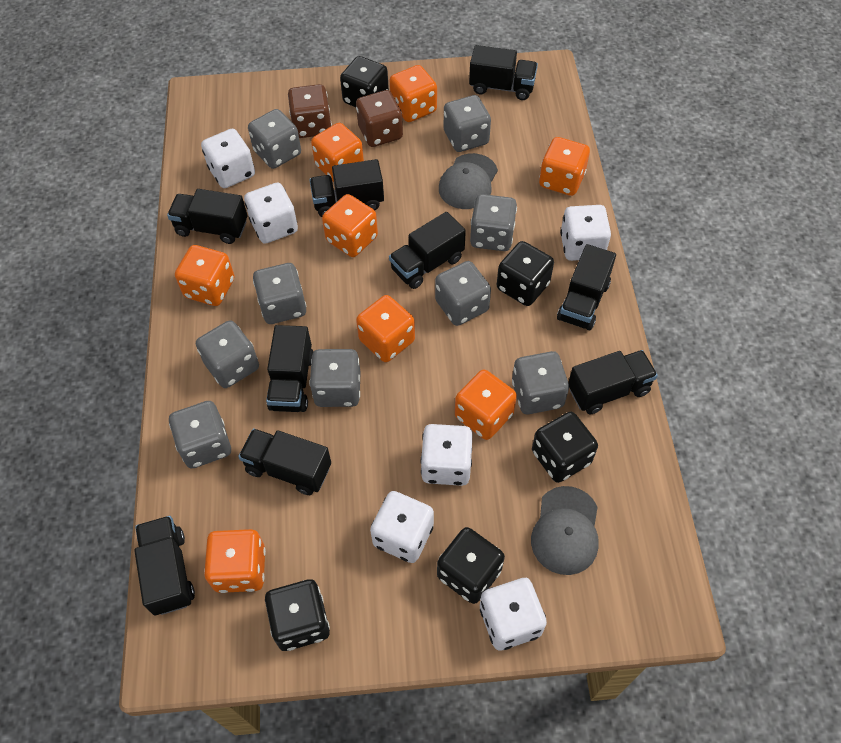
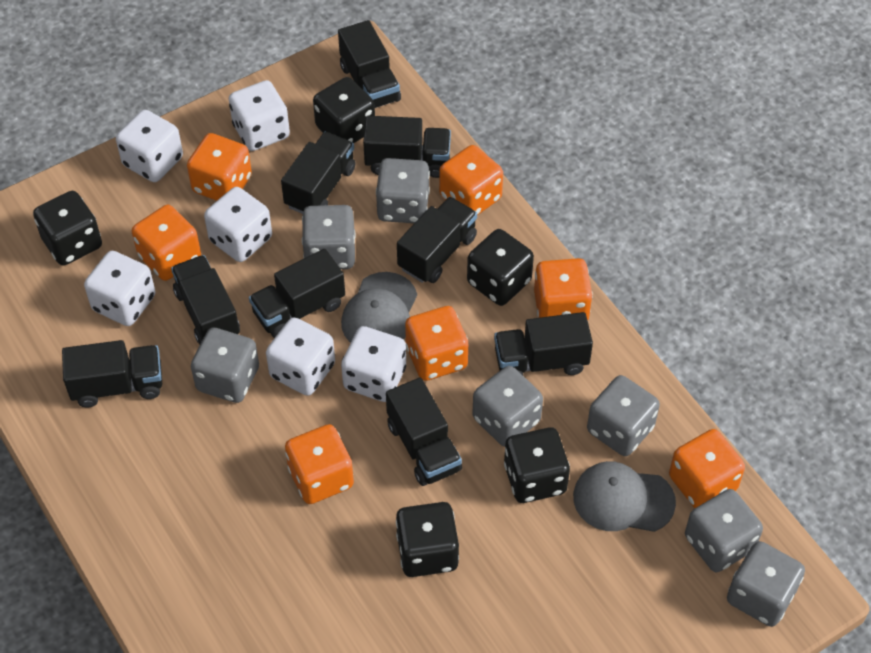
brown dice: [288,84,332,138] [356,90,403,147] = 2 -> none = 0
grey dice: [169,401,231,469] [196,320,259,388] [248,109,301,169] [253,263,306,324] [309,349,361,407] [435,261,491,326] [444,95,491,152] [470,194,517,251] [512,351,569,414] = 9 -> [191,328,259,403] [302,205,356,269] [376,158,430,223] [472,366,543,447] [587,375,660,456] [685,489,763,572] [727,541,805,627] = 7
orange dice: [175,245,235,306] [204,529,266,593] [311,123,364,182] [322,194,378,257] [356,295,415,362] [390,65,437,122] [455,370,517,440] [539,137,590,196] = 8 -> [132,205,201,281] [187,133,252,201] [285,424,354,504] [405,306,468,381] [439,145,503,215] [534,258,593,320] [669,429,745,508] = 7

